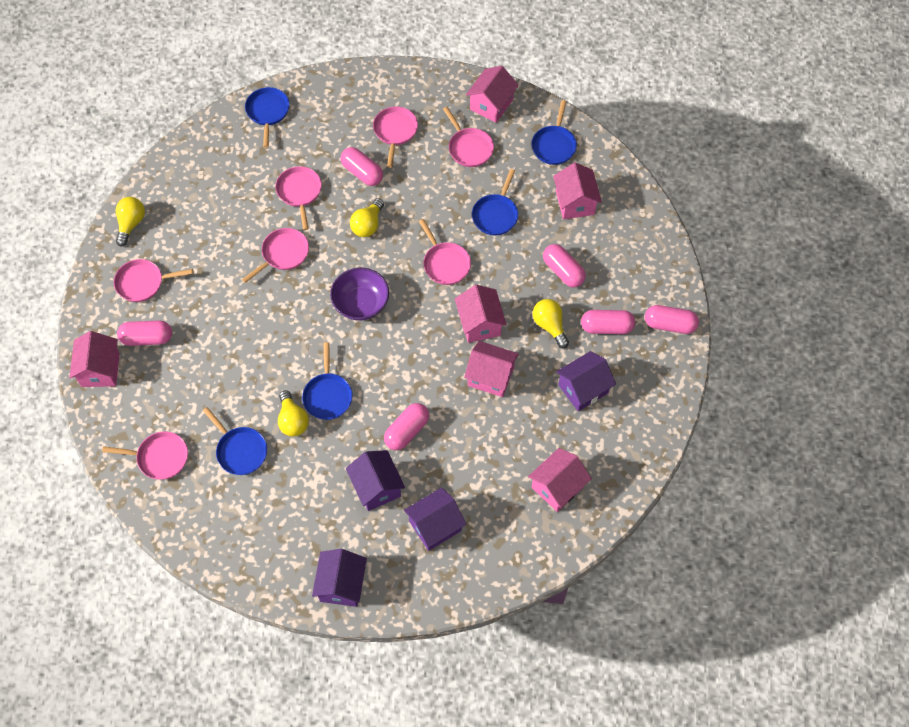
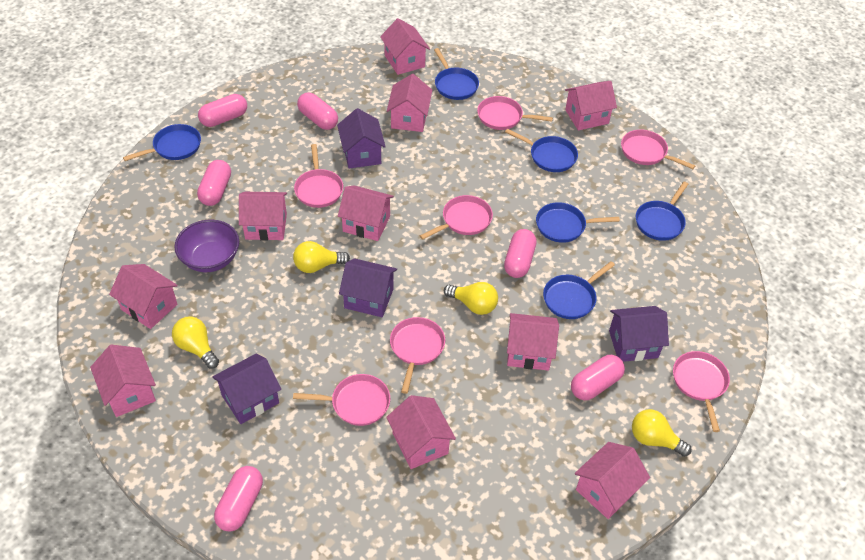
blue pan: [203,407,267,475] [245,87,290,147] [302,342,352,420] [472,169,518,235] [531,100,577,165] = 5 -> [123,124,201,161] [434,48,479,100] [505,128,578,172] [536,202,620,243] [543,261,615,319] [636,182,688,241] = 6
pink house: [69,331,120,387] [455,285,507,343] [464,341,519,397] [466,66,519,123] [528,448,592,512] [553,163,602,220] = 6 -> [90,345,156,417] [109,264,178,329] [239,192,287,241] [338,185,394,241] [380,18,430,75] [386,395,456,469] [387,74,432,132] [507,313,559,371] [565,81,617,131] [575,442,650,519] = 10

